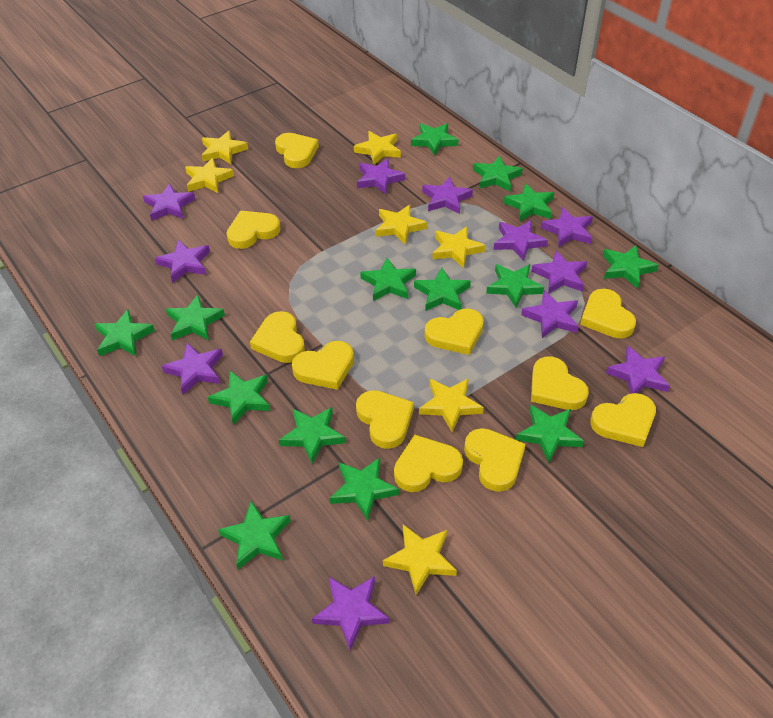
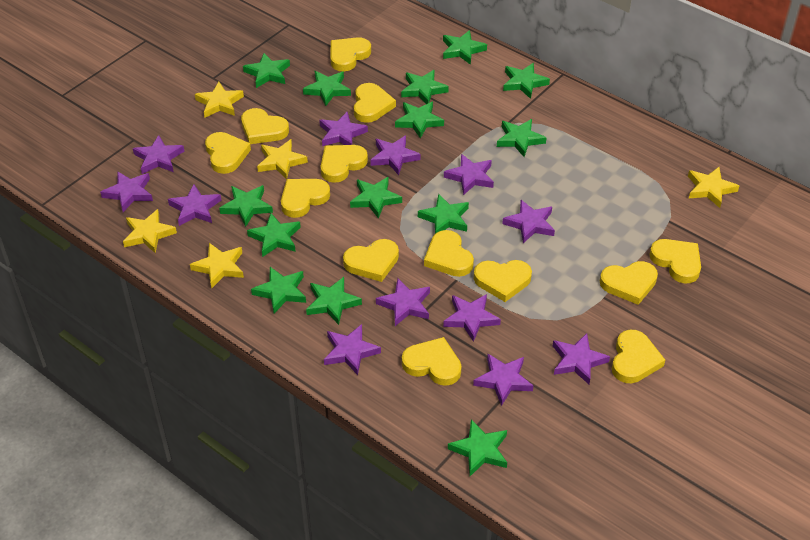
purple star: [143,183,195,221] [155,240,210,283] [162,343,223,394] [312,576,390,651] [357,158,405,195] [422,177,473,214] [494,220,548,261] [521,290,579,338] [531,250,587,294] [541,207,593,247] [606,346,670,394] = 11 -> [100,171,153,212] [133,135,184,174] [168,184,221,226] [319,112,368,146] [324,324,381,375] [370,136,421,175] [376,279,430,326] [443,294,501,342] [444,154,494,195] [473,354,533,406] [502,200,555,243] [553,333,610,384] = 12
yellow heart: [226,211,281,249] [250,311,305,363] [275,133,319,168] [292,341,354,390] [356,390,414,449] [394,435,463,492] [424,308,484,355] [464,428,526,492] [531,357,589,410] [580,289,636,339] [590,393,656,447] = 11 -> [205,132,251,174] [241,108,289,144] [281,179,330,218] [321,145,368,183] [330,37,371,71] [343,239,399,282] [354,83,396,123] [402,337,462,386] [424,230,474,277] [474,260,532,302] [600,261,658,305] [612,330,665,383] [649,239,701,283] = 13
yellow star: [185,158,234,193] [201,131,248,164] [354,131,401,165] [375,205,427,245] [383,525,457,595] [419,378,484,432] [432,226,485,268] = 7 -> [123,209,177,253] [190,243,244,289] [195,82,244,118] [257,139,308,179] [688,167,739,208] = 5

